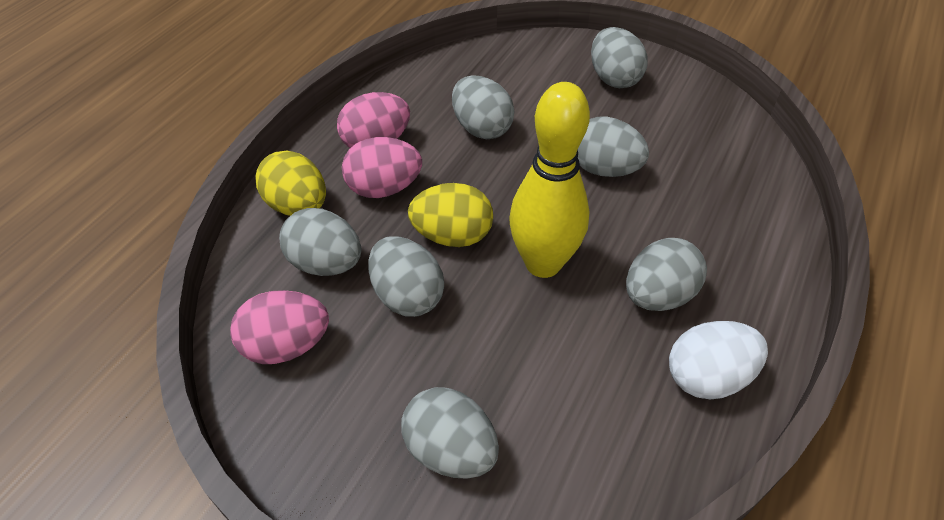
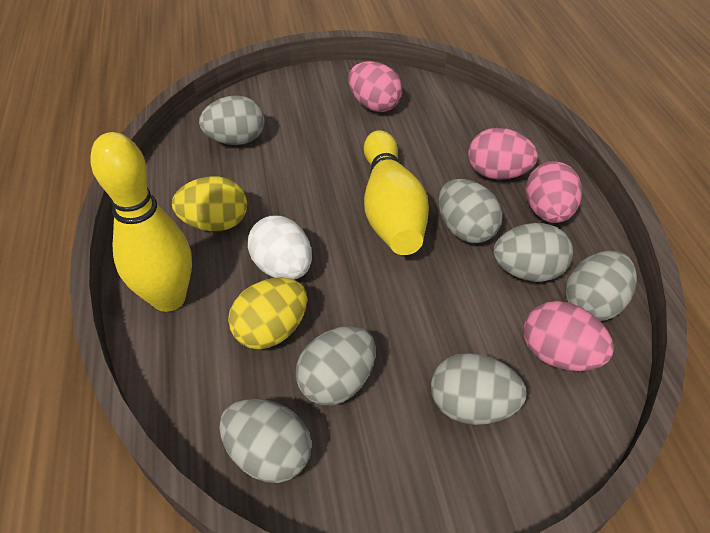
pink egg: [230,290,329,364] [337,92,410,148] [342,137,422,198] = 3 -> [348,61,403,112] [468,128,538,180] [523,301,614,371] [525,161,582,223] = 4
yellow bowling pin: [509,82,590,278] = 1 -> [90,132,192,312] [364,130,429,255] = 2

